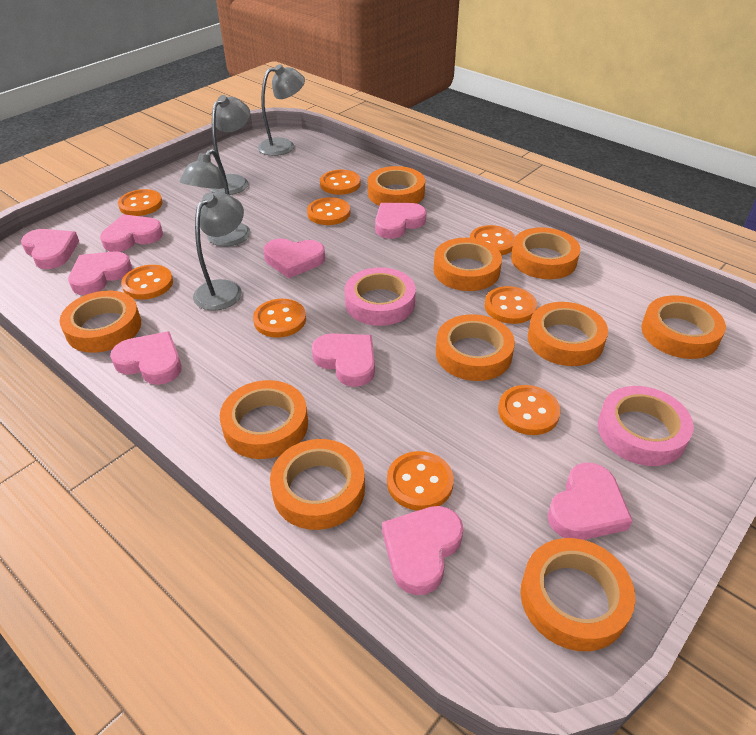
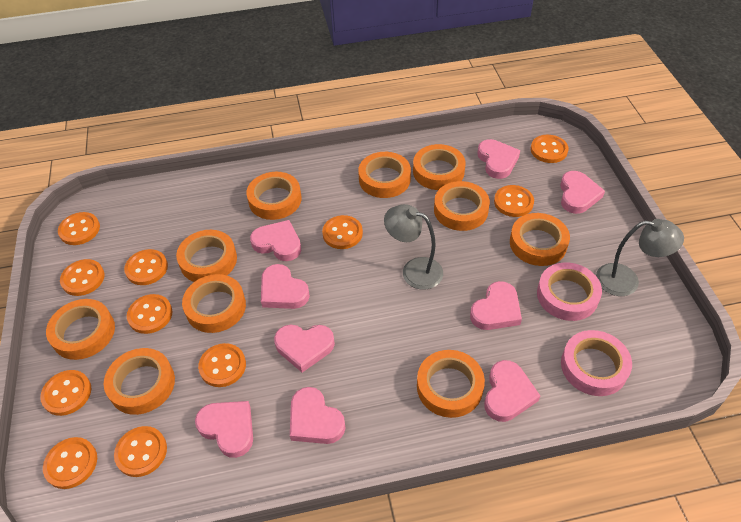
grey lamp: [180,149,250,246] [193,192,244,311] [209,95,250,195] [258,64,305,156] = 4 -> [384,204,443,290] [596,219,684,296] = 2
orange button: [118,189,163,216] [121,265,173,300] [253,299,306,338] [307,197,350,225] [320,170,361,195] [387,451,454,511] [470,225,515,256] [485,286,537,324] [498,385,561,435] = 9 -> [40,370,91,416] [43,437,97,489] [58,212,100,245] [60,259,105,296] [114,426,167,477] [124,249,168,285] [127,294,173,334] [198,343,246,387] [322,215,363,249] [494,185,534,217] [531,135,569,163] = 11

